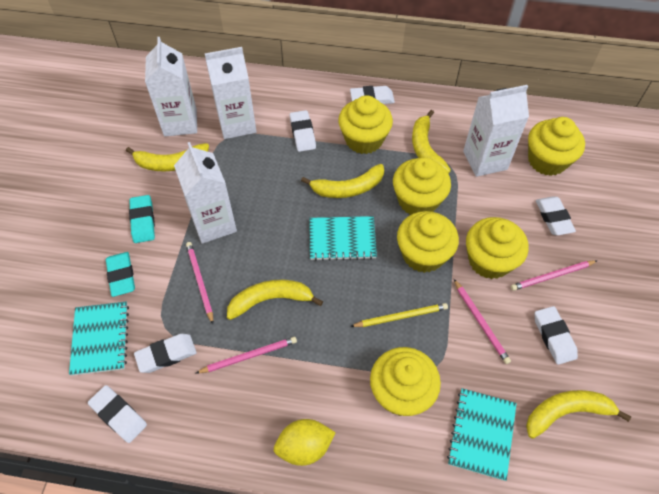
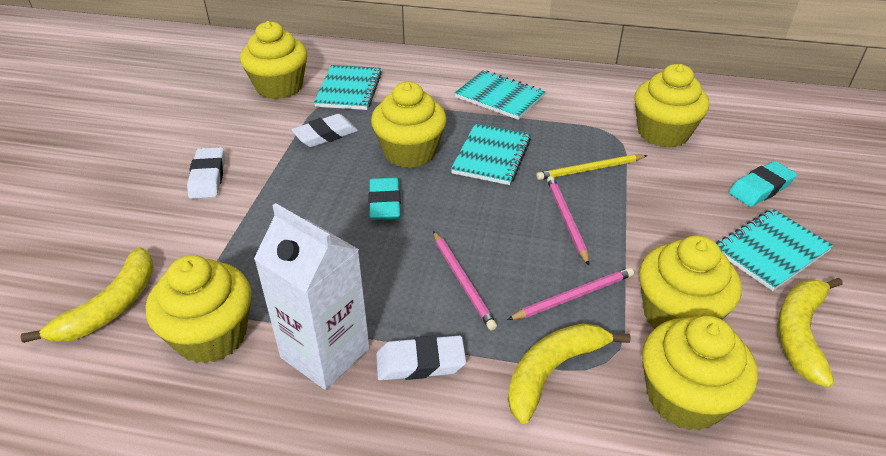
pink pencil: [186,242,213,324] [196,337,297,373] [454,279,511,364] [511,260,597,291] = 4 -> [433,231,497,330] [507,268,634,320] [547,176,589,265] = 3
turquoise notebook: [69,302,129,376] [309,216,377,261] [447,388,517,481] = 3 -> [314,65,382,110] [451,123,531,185] [455,70,545,120] [716,209,834,291] = 4
white carton: [145,37,197,137] [174,142,237,244] [205,47,257,139] [463,85,529,177] = 4 -> [254,203,370,390] = 1
white eraser: [88,385,147,443] [134,334,197,373] [290,110,316,152] [350,86,395,104] [535,306,578,365] [536,197,576,235] = 6 -> [187,147,225,199] [291,114,358,147] [376,335,466,381] = 3
yellow banana: [126,143,209,171] [227,280,323,320] [301,164,384,198] [412,110,451,173] [526,390,631,439] = 5 -> [20,247,154,343] [508,323,631,424] [778,278,843,388] = 3
yellow lemon: [274,419,336,466] = 1 -> none = 0

